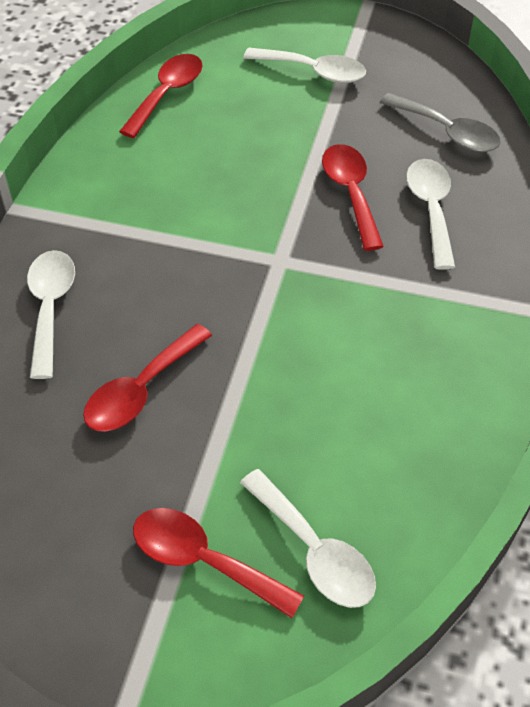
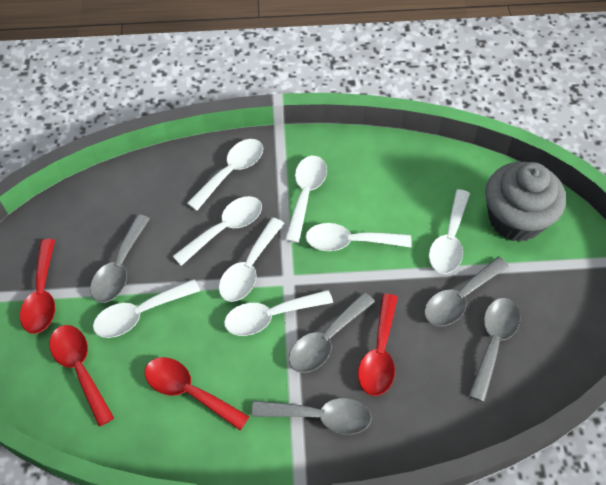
grey cupcake: none = 0 -> [485,162,566,242] = 1
grey spoon: [380,93,501,152] = 1 -> [90,214,150,303] [251,398,372,434] [289,292,375,373] [424,257,509,326] [468,298,520,402] = 5
white spoon: [27,250,75,379] [240,469,376,608] [243,48,366,83] [406,159,455,270] = 4 -> [93,279,200,338] [173,196,262,266] [187,139,263,211] [219,217,284,302] [224,290,333,336] [285,156,327,243] [306,223,412,251] [429,189,470,274] = 8

